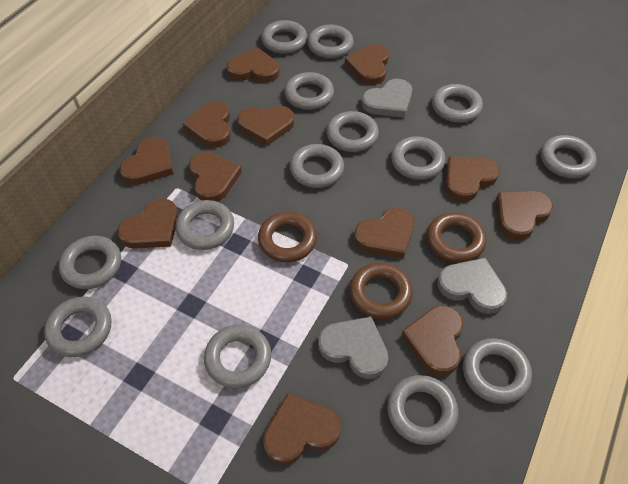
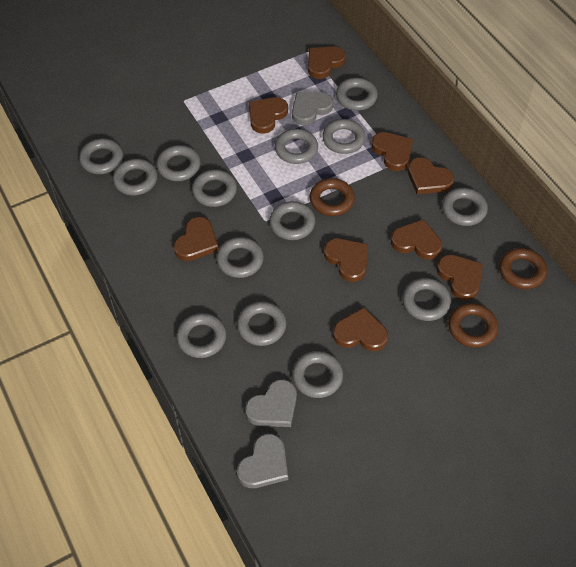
brown heart: [118,198,178,249] [120,136,173,185] [183,101,231,148] [189,152,242,202] [227,47,280,83] [237,106,294,146] [263,393,341,465] [345,44,389,85] [354,207,415,258] [402,306,463,376] [446,156,500,202] [496,191,553,240] = 12 -> [174,217,219,261] [249,97,288,134] [308,47,346,79] [324,238,368,282] [333,307,388,351] [372,132,413,171] [391,219,442,260] [408,157,454,194] [437,255,483,300] = 9

